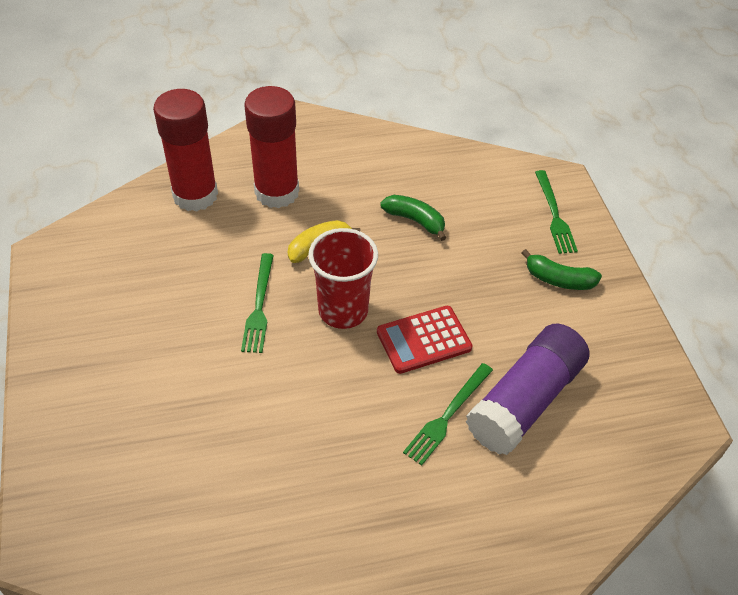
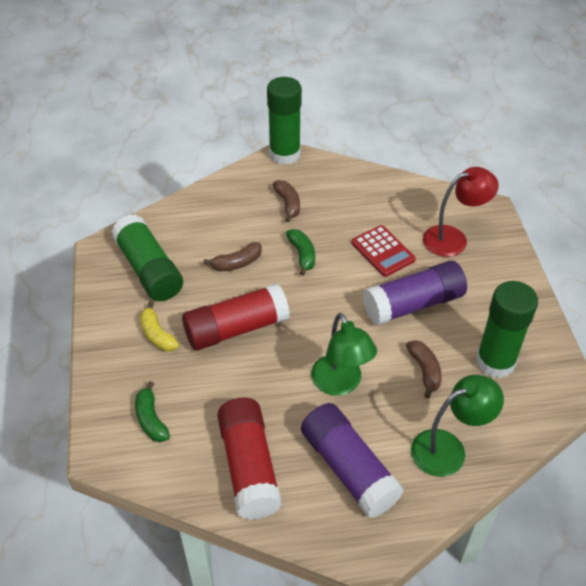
brown banana: none = 0 -> [204,242,262,271] [273,180,300,222] [406,340,442,398] = 3
green fork: [241,253,274,353] [403,363,493,466] [535,170,578,254] = 3 -> none = 0
green glue stick: none = 0 -> [111,214,183,301] [267,77,302,165] [476,281,538,378] = 3
green lamp: none = 0 -> [311,313,377,396] [411,375,504,477] = 2
purple glue stick: [466,323,589,455] = 1 -> [301,403,404,518] [363,261,467,325] = 2
red cup: [308,228,378,329] = 1 -> none = 0
red lamp: none = 0 -> [423,167,499,257] = 1

